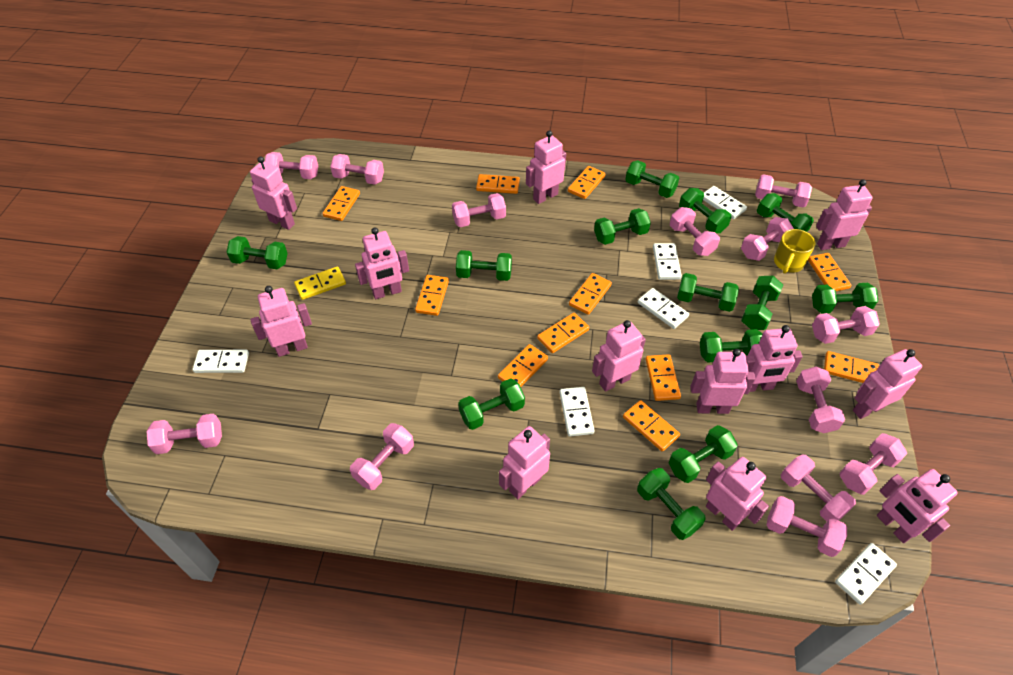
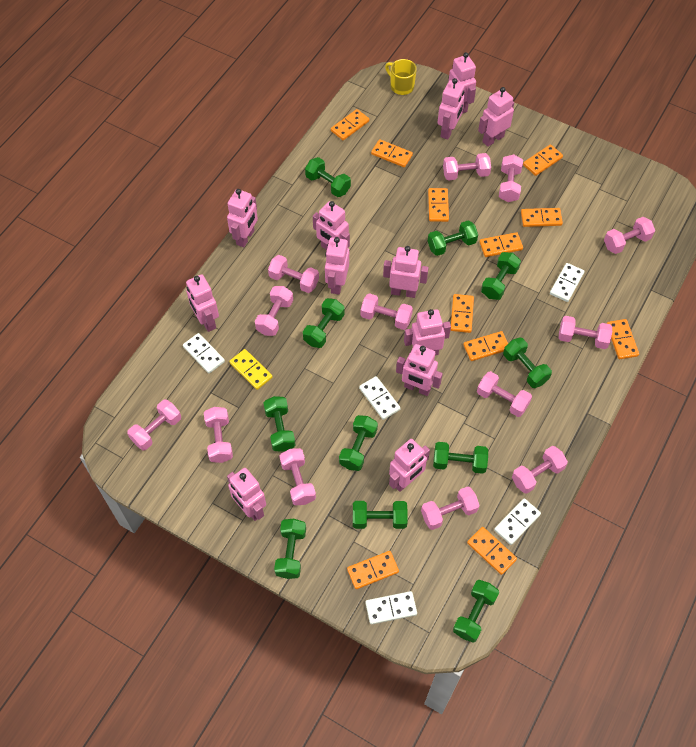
green dumbbell: [227,236,288,269] [456,250,512,281] [458,378,525,430] [594,208,651,245] [625,160,679,198] [637,468,706,540] [669,425,738,483] [677,273,739,312] [679,188,731,233] [700,329,763,362] [741,276,783,330] [757,193,814,232] [812,283,878,313] = 13 -> [264,396,295,452] [274,519,306,579] [303,298,345,348] [305,157,351,197] [339,415,378,471] [353,501,408,529] [428,220,478,256] [433,442,488,474] [453,580,499,643] [481,252,521,300] [503,337,552,388] = 11
white domino: [193,350,249,373] [560,387,595,436] [638,288,689,329] [653,243,682,280] [703,186,747,219] [835,543,897,605] = 6 -> [183,333,225,373] [359,376,400,420] [365,591,417,624] [494,498,541,545] [550,263,584,302] = 5

